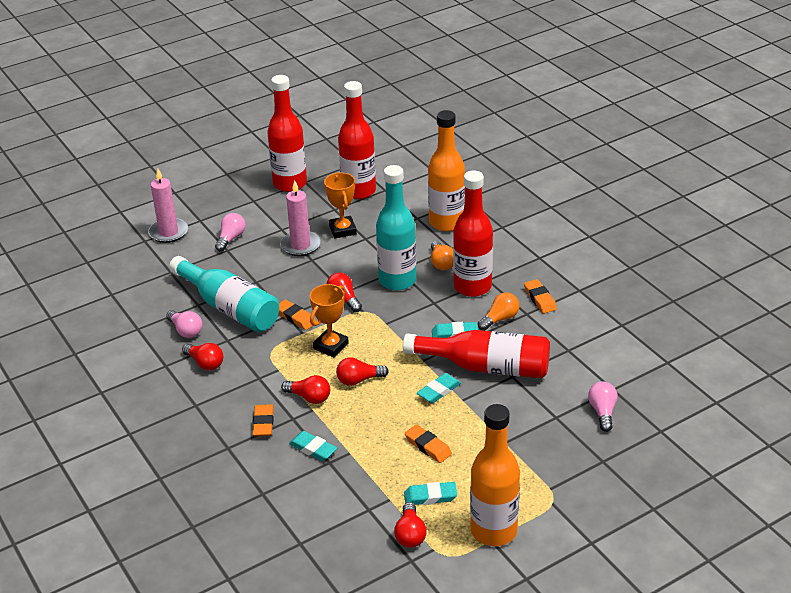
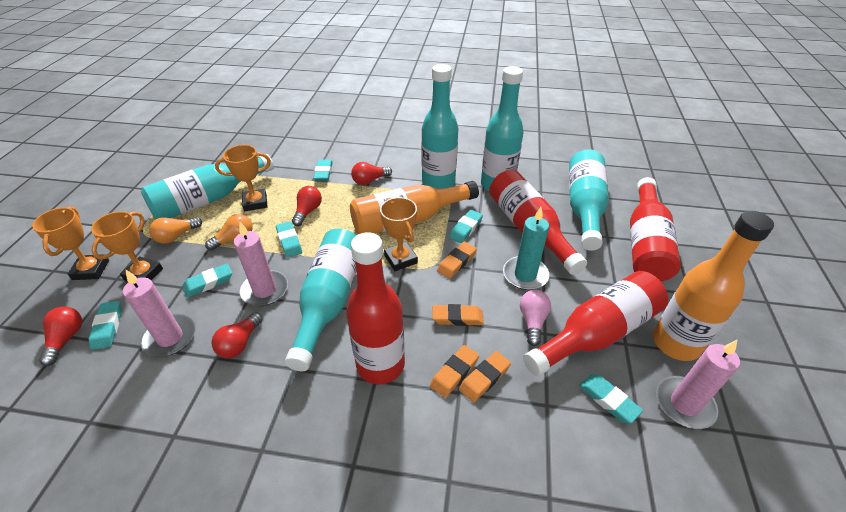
orange trophy: [310,284,349,357] [324,172,357,238] = 2 -> [32,206,109,280] [91,211,163,281] [215,145,271,211] [380,197,418,271] = 4
pink candle: [148,169,188,243] [280,180,321,256] = 2 -> [123,270,195,357] [234,222,288,306] [656,339,740,429] = 3
pink light bulb: [166,310,202,338] [215,213,246,252] [588,381,618,432] = 3 -> [520,290,551,346] = 1
red light bulb: [182,343,223,371] [281,375,330,404] [327,273,362,312] [336,357,389,386] [394,502,426,548] = 5 -> [39,307,82,366] [211,312,262,358] [292,186,322,226] [351,162,392,185] = 4
turquoise bottle: [169,256,279,332] [376,165,416,291] = 2 -> [141,154,274,220] [285,229,356,371] [421,64,458,189] [481,66,524,191] [569,149,609,251] = 5
turquoise candle: none = 0 -> [503,207,549,290] = 1
turquoise eraser: [289,431,337,461] [404,482,457,505] [417,373,461,403] [432,322,478,338] = 4 -> [89,301,122,350] [182,263,232,298] [276,221,302,258] [313,160,333,181] [449,210,483,243] [579,374,643,424] = 6

